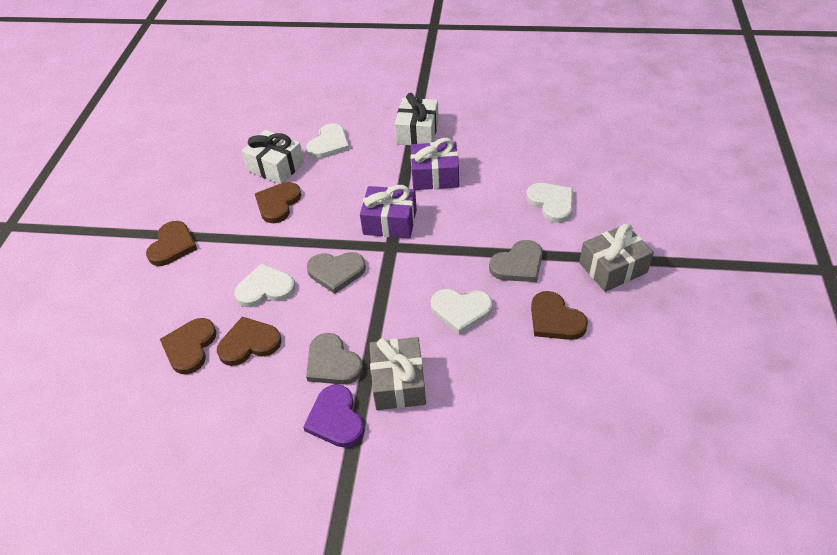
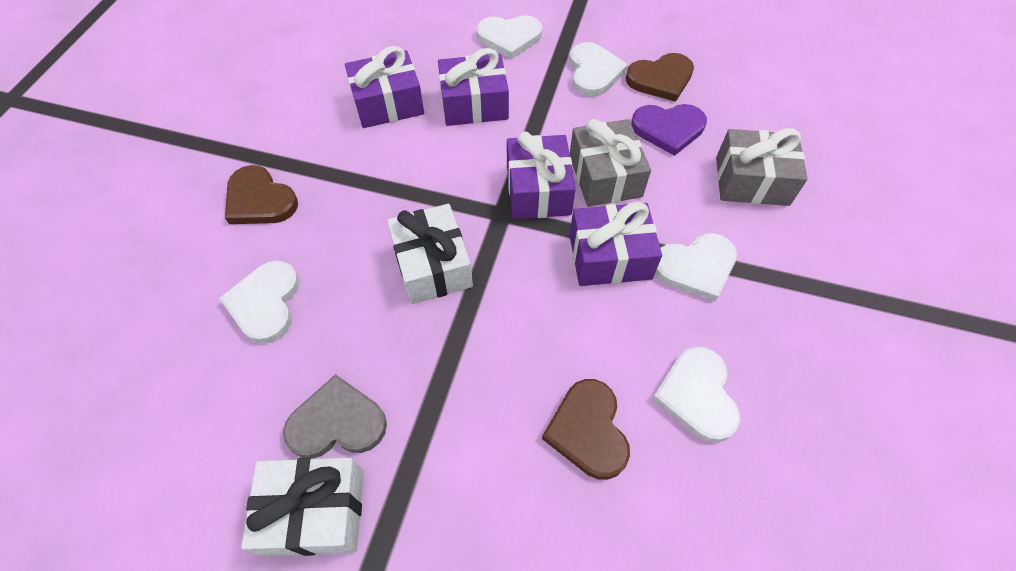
brown heart: [146,221,197,266] [160,318,217,374] [217,317,281,366] [255,182,301,223] [531,291,588,340] = 5 -> [225,165,298,224] [542,379,630,480] [625,53,694,102] = 3
grey heart: [306,252,366,294] [306,333,363,385] [489,240,542,282] = 3 -> [283,374,387,459] = 1
purple gift: [360,185,417,238] [410,138,459,190] = 2 -> [345,46,424,128] [438,48,509,126] [507,131,576,219] [569,202,662,286] = 4
white heart: [234,263,295,307] [306,123,350,159] [431,289,493,335] [526,183,573,223] = 4 -> [219,260,299,344] [476,15,543,59] [569,42,628,97] [652,346,740,443] [655,233,737,301] = 5

